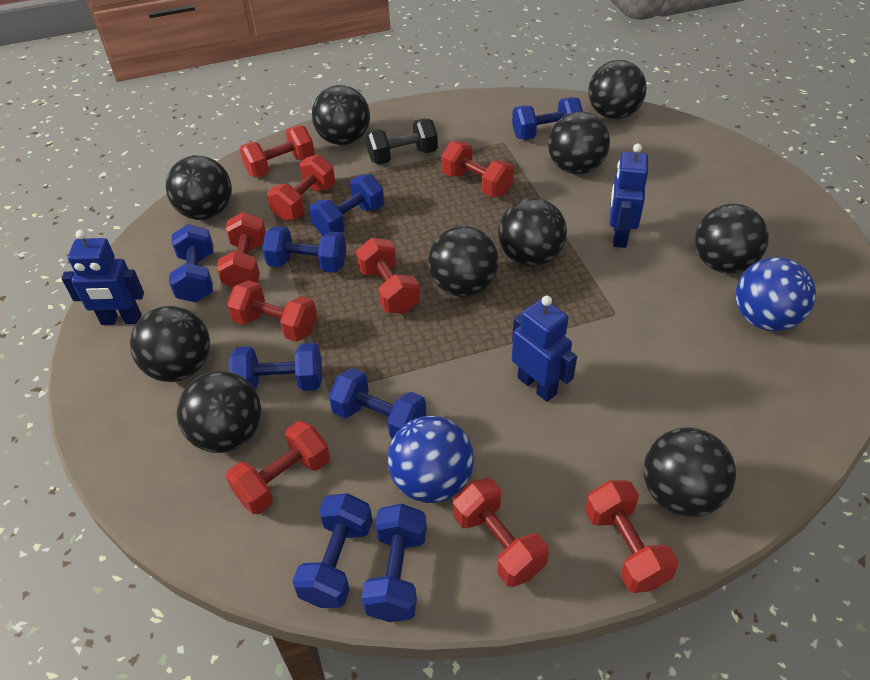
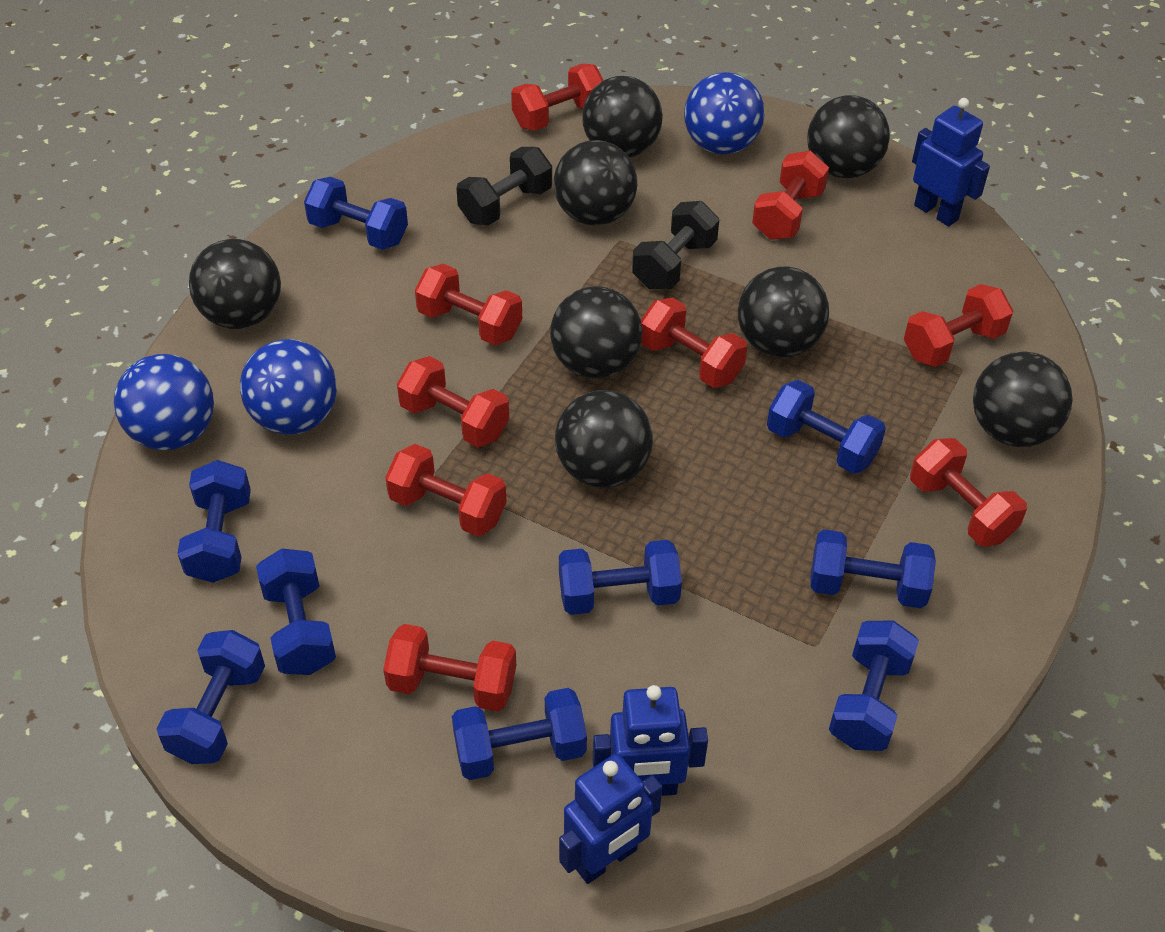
black ball: [130,306,210,382] [166,156,232,220] [177,371,261,453] [312,85,370,145] [428,226,499,297] [498,198,567,267] [548,112,610,174] [588,60,647,119] [644,427,736,517] [695,204,769,274] = 10 -> [189,239,281,329] [550,286,642,379] [554,140,637,225] [555,390,653,488] [582,76,663,158] [738,266,829,358] [807,95,890,178] [973,351,1073,447] = 8
black dumbbell: [365,118,438,165] = 1 -> [456,147,552,225] [632,201,719,290] = 2
blue ball: [387,416,474,503] [736,257,816,331] = 2 -> [114,354,214,450] [240,339,337,435] [684,72,764,154] = 3
blue dumbbell: [169,224,213,302] [229,343,322,391] [262,226,346,273] [292,493,372,608] [309,174,384,236] [329,368,426,439] [361,504,427,622] [512,97,583,140] = 8 -> [156,630,265,764] [177,460,251,583] [256,548,336,675] [304,177,408,250] [452,688,587,780] [559,540,682,615] [767,380,886,474] [810,529,936,608] [829,620,919,751] = 9

